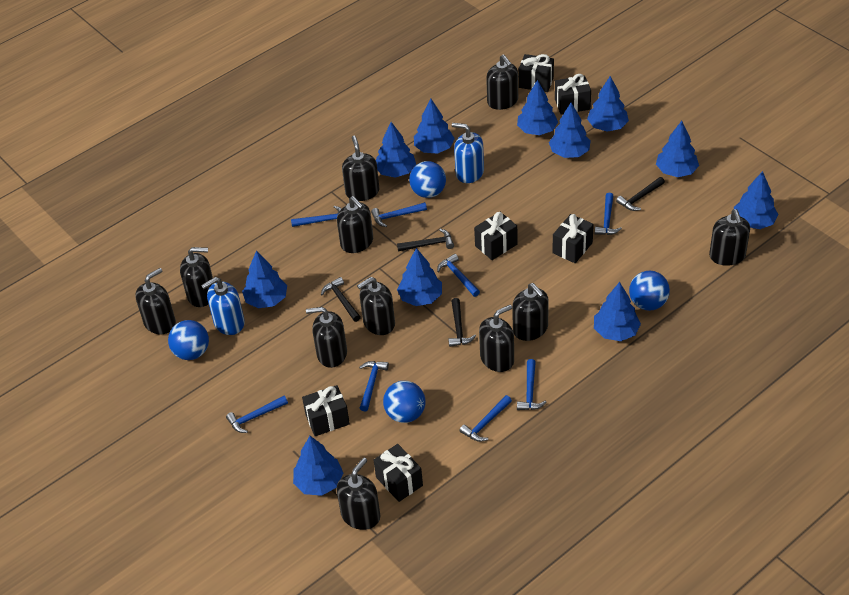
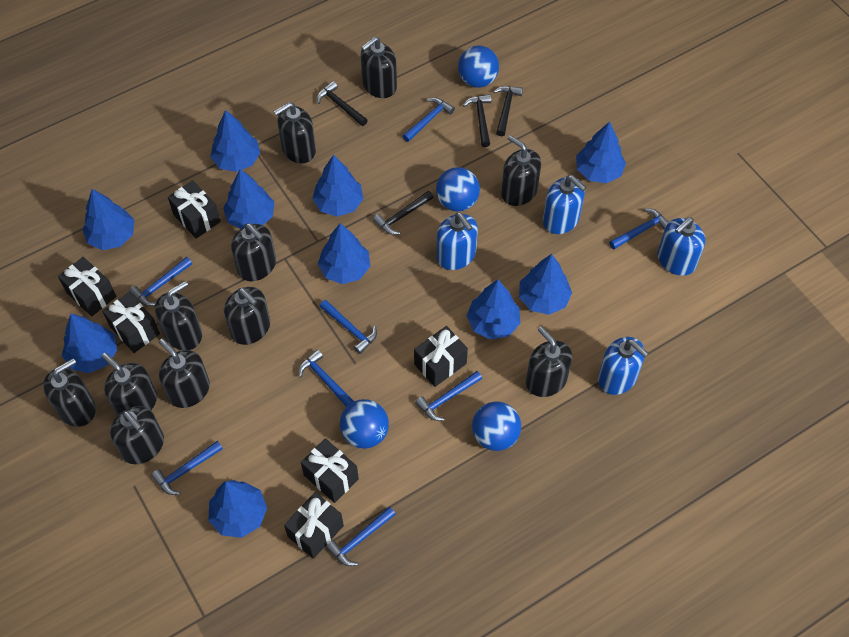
blue soap dispenser: [201,277,245,335] [452,123,484,183] = 2 -> [436,212,478,270] [543,175,586,234] [598,337,649,395] [657,217,705,276] = 4
blue tree: [242,251,287,308] [293,436,343,496] [376,122,416,178] [397,248,442,306] [414,99,455,153] [517,80,558,135] [549,103,591,158] [587,76,629,132] [594,282,641,341] [656,121,699,177] [734,171,778,229] = 11 -> [62,314,117,373] [82,189,134,250] [208,480,267,538] [210,110,260,172] [223,169,274,229] [312,155,363,217] [318,223,370,284] [467,280,520,340] [519,254,572,315] [576,121,626,183] = 10

